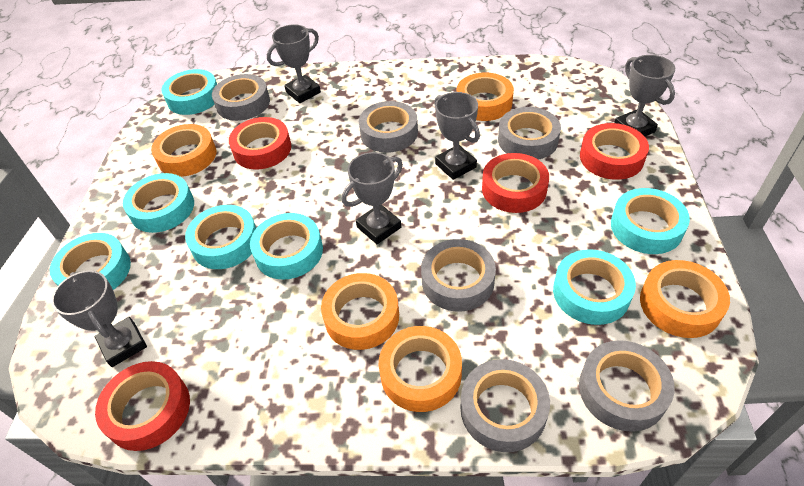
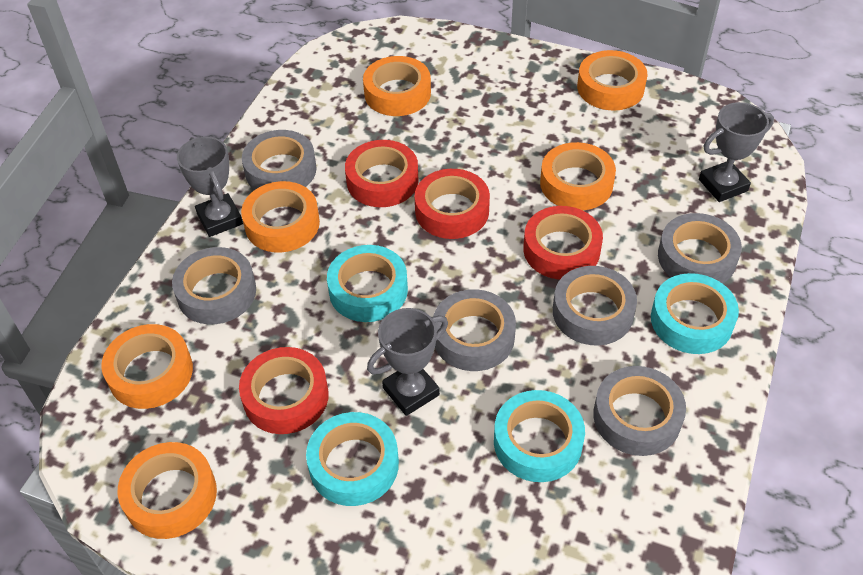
grey trophy: [51,270,147,367] [267,24,321,103] [342,152,403,244] [434,92,480,180] [614,55,675,136] = 5 -> [177,137,243,237] [367,308,448,416] [699,102,774,202] = 3
orange tape: [151,124,216,177] [321,273,399,350] [379,326,462,412] [457,72,514,121] [640,260,730,338] = 5 -> [101,324,193,409] [117,442,217,539] [241,181,320,253] [363,56,431,116] [540,142,616,210] [577,50,647,111] = 6
turquoise tape: [50,233,131,290] [123,173,194,233] [162,69,217,115] [185,205,256,269] [250,213,323,280] [553,249,636,325] [611,188,690,254] = 7 -> [306,412,399,506] [327,245,408,322] [494,390,585,482] [651,273,739,354] = 4

